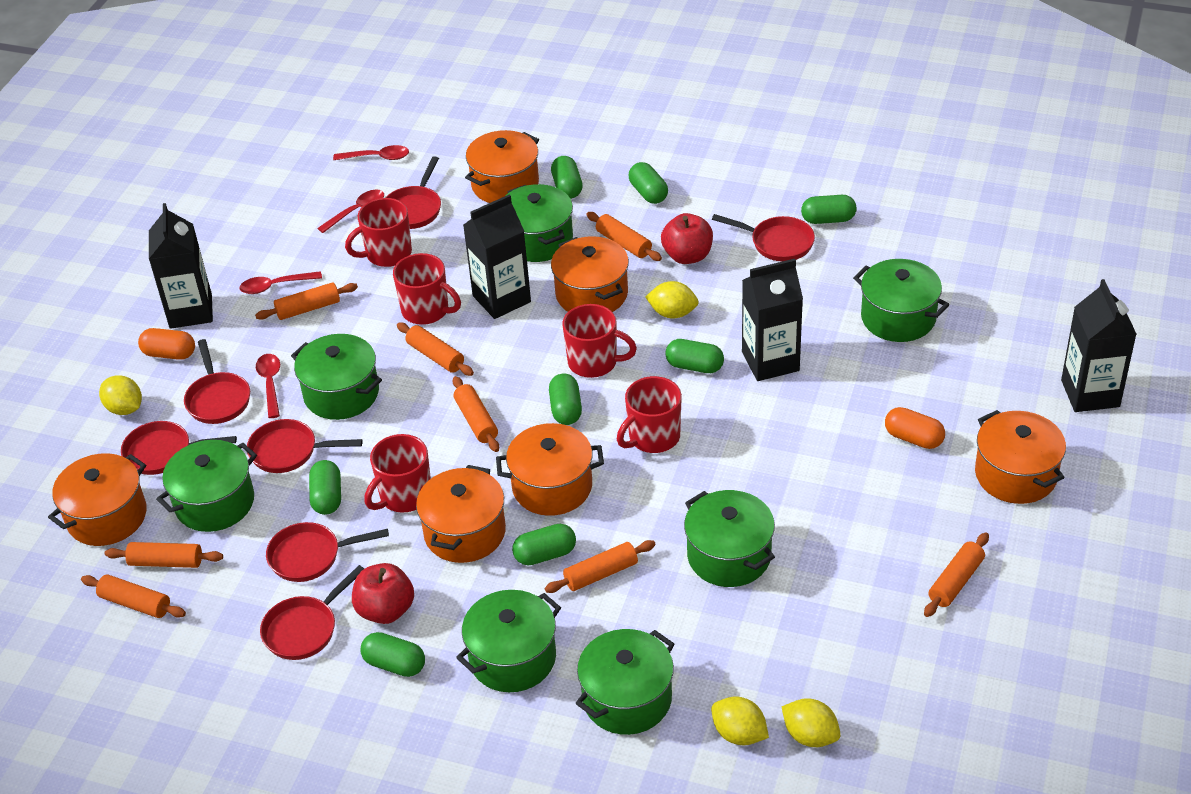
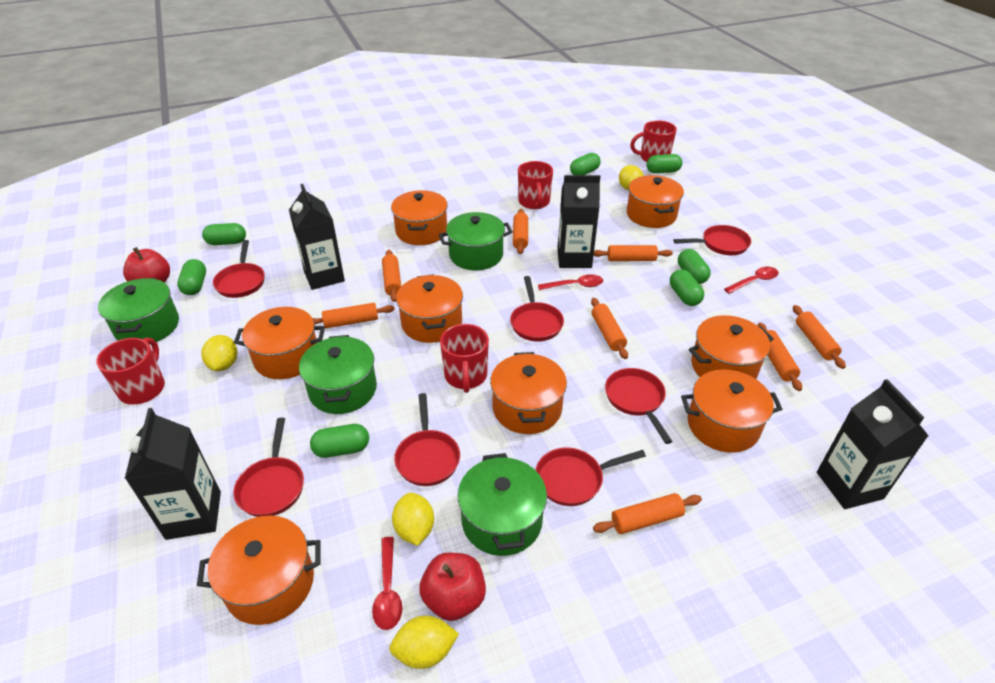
green capsule: [309,460,341,515] [360,632,425,677] [512,524,576,565] [549,374,582,425] [551,156,583,199] [629,162,668,204] [665,339,724,373] [801,195,856,224] = 8 -> [177,259,206,295] [202,223,246,245] [310,424,369,458] [570,153,601,175] [646,154,682,173] [670,269,704,306] [678,249,711,284] = 7
green pot: [156,440,257,532] [291,334,382,420] [456,590,561,692] [504,184,573,262] [576,629,674,735] [684,490,775,587] [853,259,949,342] = 7 -> [98,278,179,345] [299,335,377,414] [439,212,512,270] [458,453,547,556] = 4
orange capsule: [138,328,195,360] [885,407,945,449] = 2 -> none = 0
orange pot: [48,453,147,546] [416,465,506,563] [465,130,539,203] [496,423,604,516] [551,236,629,312] [975,410,1066,504] = 6 -> [197,516,321,625] [234,307,325,379] [391,190,448,245] [396,274,463,343] [490,352,567,434] [627,175,684,228] [681,369,782,453] [689,315,774,379] = 8
red mug: [345,198,412,267] [364,434,431,513] [393,253,461,325] [562,304,637,378] [617,376,682,453] = 5 -> [96,338,165,405] [440,324,489,393] [518,161,553,209] [630,120,677,162] = 4
red spoon: [239,271,322,294] [256,354,280,418] [317,190,384,233] [333,145,409,160] = 4 -> [372,537,403,630] [538,274,603,290] [724,267,779,294] = 3

